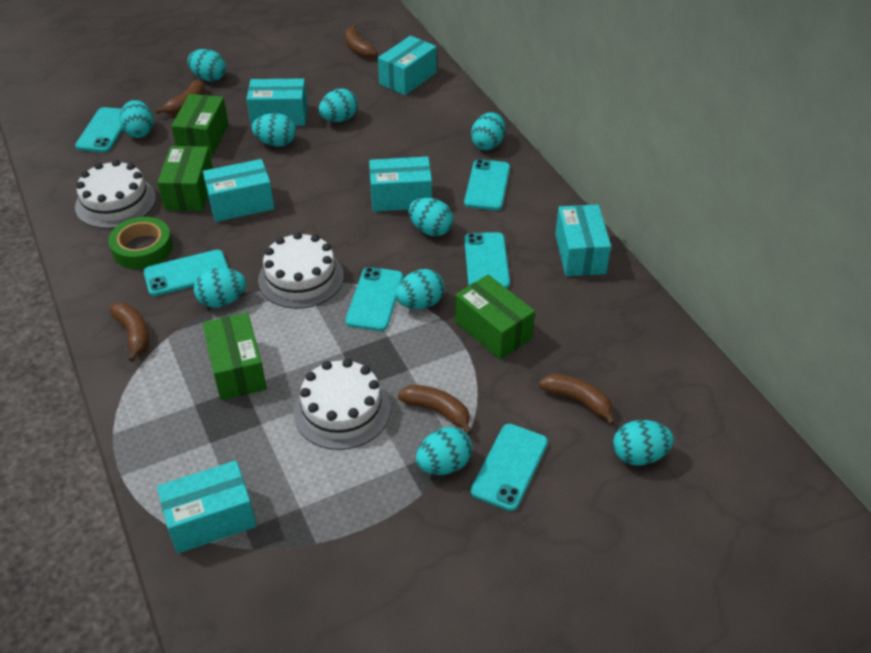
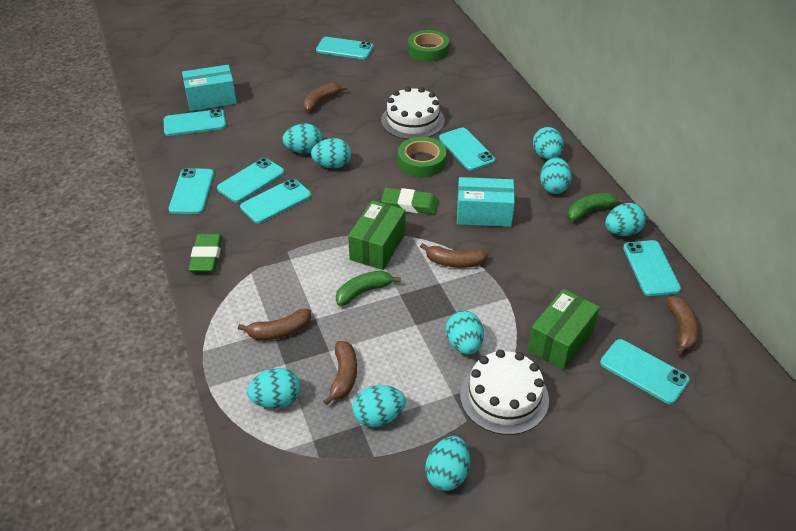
green banana: none = 0 -> [336,271,401,306] [568,193,625,221] = 2
green box: [157,146,213,211] [171,94,229,156] [202,312,267,401] [455,275,535,360] = 4 -> [348,200,406,270] [528,289,600,370] = 2
green eraser: none = 0 -> [189,234,223,272] [381,188,439,214] = 2
green tape: [108,217,173,269] = 1 -> [398,137,447,177] [408,30,449,62] = 2
turquoise box: [157,460,256,553] [203,159,274,222] [247,79,308,126] [369,156,432,212] [378,36,437,95] [555,205,611,276] = 6 -> [182,65,237,111] [457,177,515,227] = 2
turquoise egg: [120,100,154,138] [187,49,226,81] [194,268,246,308] [252,113,296,147] [319,89,358,122] [395,269,445,309] [408,197,453,236] [416,427,472,475] [471,112,505,150] [613,420,674,466] = 10 -> [247,368,300,408] [282,123,322,153] [311,138,351,168] [352,385,406,427] [425,436,470,491] [446,311,484,355] [533,127,564,160] [540,157,572,194] [605,203,646,236] = 9
turquoise phone: [75,107,123,152] [144,250,228,296] [345,267,403,331] [464,159,510,210] [464,232,510,288] [471,424,548,511] = 6 -> [164,109,226,136] [169,168,214,214] [217,158,285,203] [240,179,311,224] [316,37,373,59] [439,128,495,171] [600,339,690,404] [623,240,681,296] = 8
white cake: [75,160,156,229] [258,232,344,309] [294,358,391,450] = 3 -> [381,86,445,140] [460,349,549,435] = 2

